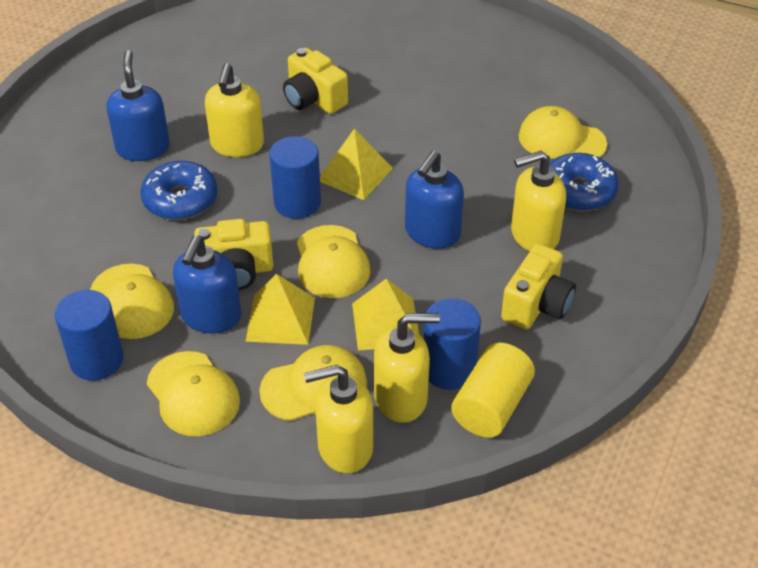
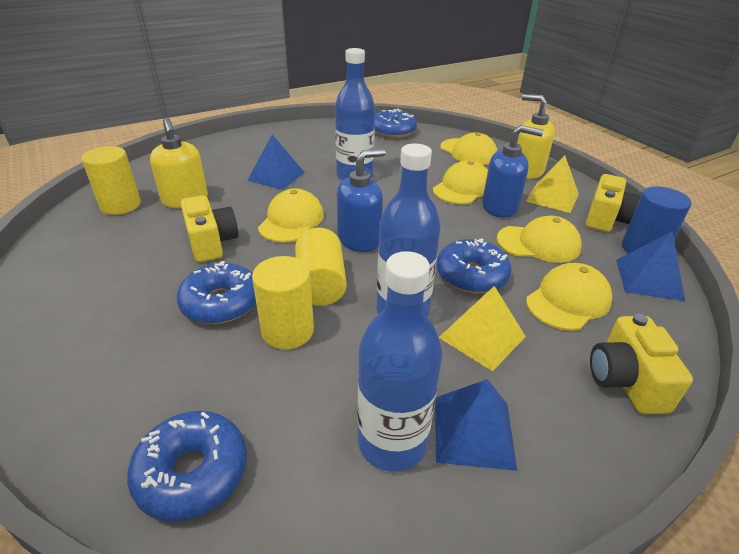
blue bottle: none = 0 -> [335,48,375,180] [357,251,442,472] [376,144,441,317] = 3
blue cylinder: [55,290,124,381] [270,136,321,219] [424,298,481,390] = 3 -> [622,186,691,253] = 1
blue donut: [140,161,218,220] [549,153,619,211] = 2 -> [127,411,247,522] [176,261,256,324] [375,109,417,138] [437,239,512,293] = 4
blue pyramid: none = 0 -> [247,135,305,190] [435,379,517,471] [616,232,685,301] = 3
blue soap dispenser: [106,50,170,161] [173,235,242,333] [405,151,464,249] = 3 -> [337,148,386,252] [482,125,544,217] = 2
yellow cylinder: [451,343,535,438] = 1 -> [81,146,141,215] [252,256,314,349] [295,228,347,306] = 3
yellow pyramid: [245,274,315,345] [320,129,393,200] [352,278,419,351] = 3 -> [439,286,526,371] [526,155,579,213] = 2
yellow soap dispenser: [205,63,264,157] [304,365,373,474] [374,313,440,423] [511,151,566,251] = 4 -> [150,118,208,208] [517,94,555,179] = 2

